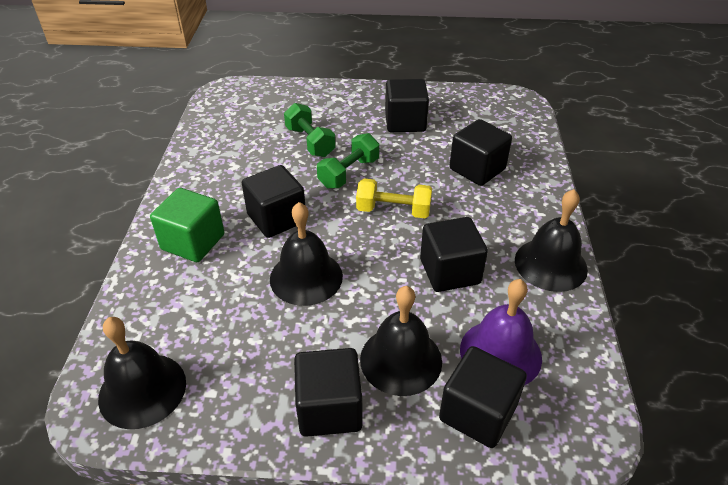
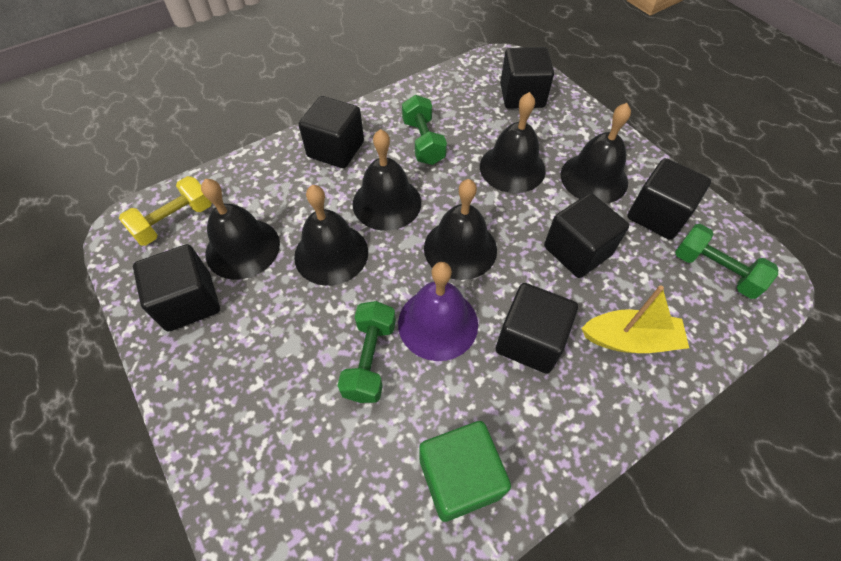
black bell: [98,317,186,429] [270,202,343,306] [360,286,442,396] [515,189,588,292] = 4 -> [201,179,280,280] [294,185,368,286] [353,129,421,231] [424,179,497,280] [480,92,546,193] [560,103,631,204] = 6
green dumbbell: [284,103,336,157] [317,133,379,189] = 2 -> [337,301,396,403] [402,95,447,165] [675,224,778,299] = 3
yellow boat: none = 0 -> [582,285,689,353] = 1

